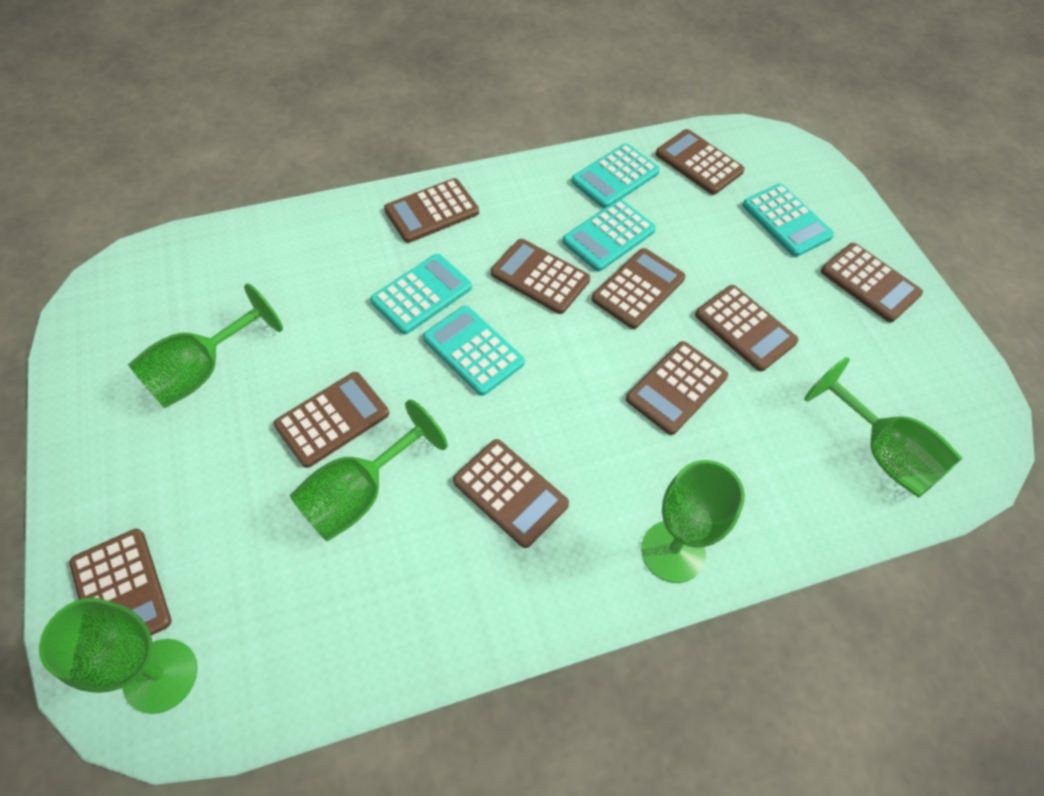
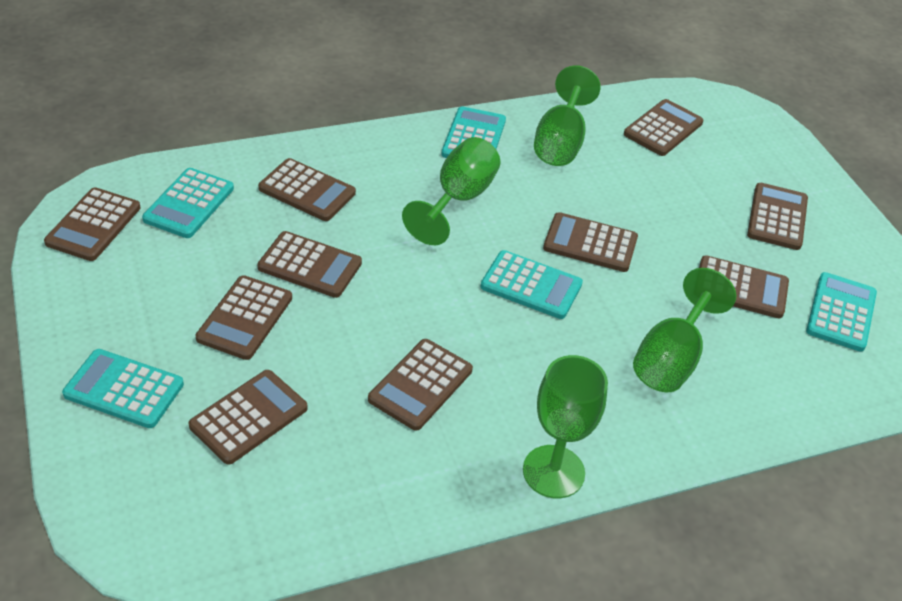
green goblet: [39,598,197,714] [128,283,283,408] [290,400,448,541] [641,460,745,583] [804,357,963,498] = 5 -> [402,137,500,245] [523,355,608,498] [534,65,601,166] [633,268,736,392] = 4

